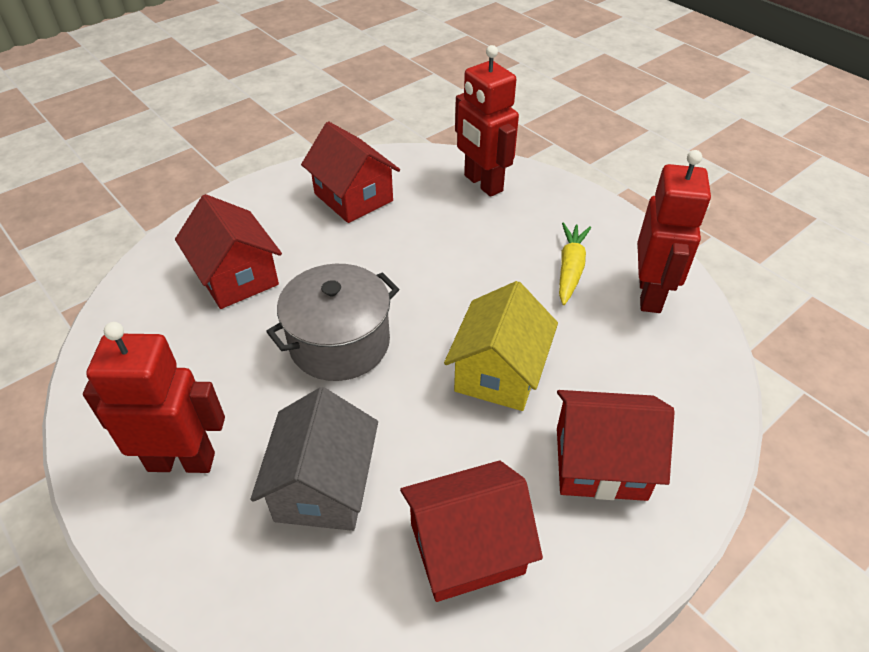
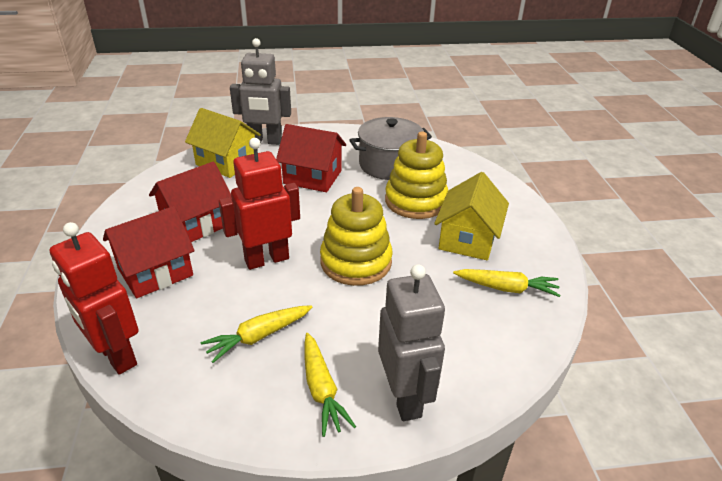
grey house: [251,387,378,531] = 1 -> none = 0
grey robot: none = 0 -> [230,38,291,145] [378,264,445,421] = 2
red house: [175,194,282,309] [301,121,400,223] [400,460,543,602] [557,390,675,501] = 4 -> [103,206,195,298] [149,162,232,242] [276,124,346,192] = 3
red robot: [83,322,225,473] [455,45,519,197] [638,150,711,313] = 3 -> [50,222,139,375] [219,138,300,270] = 2
yellow carrot: [559,223,591,305] = 1 -> [201,305,312,363] [305,333,356,437] [453,269,560,297] = 3
yellow house: [444,281,558,411] = 1 -> [185,108,261,178] [434,172,509,260] = 2
yellow stacking toy: none = 0 -> [320,187,393,286] [385,132,448,219] = 2

